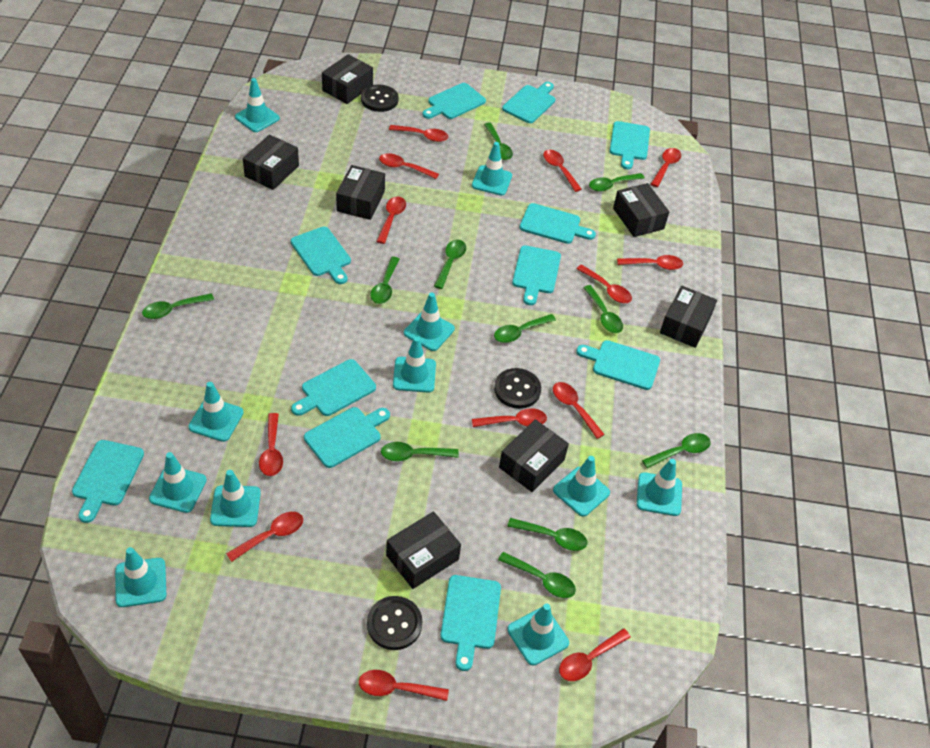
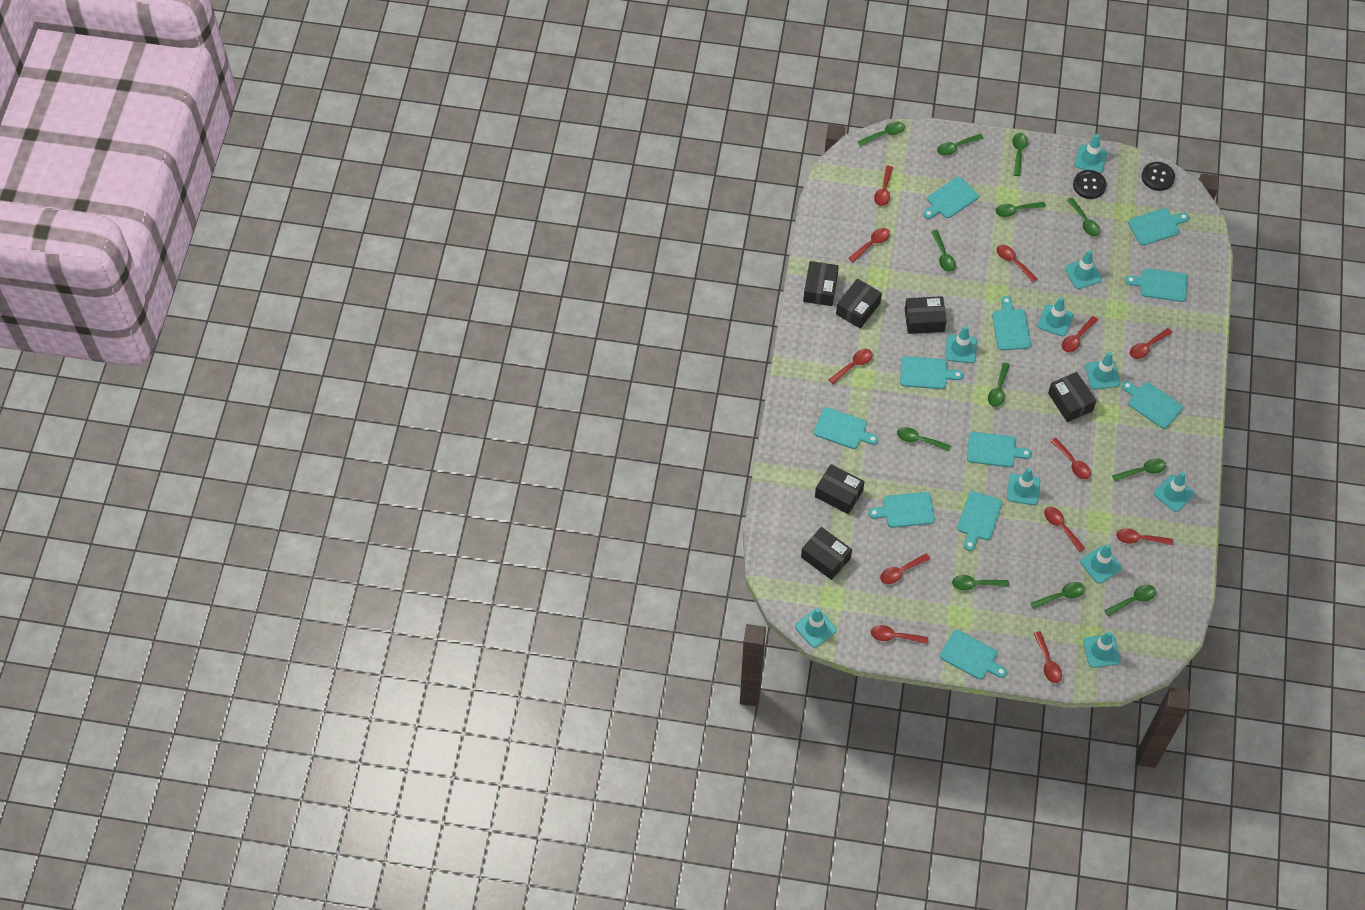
black box: [243,135,299,190] [322,54,373,104] [336,165,385,220] [386,511,461,589] [499,419,569,492] [613,183,669,237] [660,286,717,348] = 7 -> [801,527,852,580] [803,261,839,306] [815,464,865,514] [836,279,882,329] [905,296,947,334] [1048,372,1096,422] = 6
black button: [361,85,399,112] [367,596,423,650] [494,368,541,409] = 3 -> [1073,170,1107,199] [1141,162,1175,191] = 2
green spoon: [142,293,214,319] [370,257,400,304] [381,442,459,461] [434,240,466,289] [484,123,513,160] [494,314,556,343] [498,552,576,598] [507,518,587,551] [583,285,623,333] [589,173,645,192] [642,433,711,468] = 11 -> [858,121,905,146] [897,427,951,451] [931,230,956,272] [937,134,983,156] [952,575,1009,590] [988,362,1010,407] [995,202,1046,217] [1012,133,1028,176] [1031,582,1085,609] [1067,198,1100,237] [1104,585,1156,617] [1112,458,1166,482] = 12
red spoon: [226,512,303,562] [259,413,283,476] [359,670,449,701] [376,197,406,244] [379,153,439,179] [389,125,448,142] [472,408,547,427] [543,150,582,192] [553,382,605,439] [559,628,631,681] [576,264,632,303] [617,255,683,270] [651,148,681,187] = 13 -> [828,349,873,384] [848,228,890,262] [871,625,928,644] [874,166,893,206] [880,553,930,584] [997,245,1038,282] [1034,631,1062,683] [1044,507,1085,552] [1051,438,1091,479] [1062,316,1098,352] [1116,528,1173,545] [1130,328,1172,359] = 12
turquoise traffic cone: [115,547,166,607] [149,452,206,513] [188,382,244,442] [210,470,261,527] [235,78,280,132] [393,337,436,393] [404,292,455,351] [472,142,512,195] [507,603,569,666] [553,456,610,516] [637,459,682,516] = 11 -> [795,608,837,648] [945,326,977,363] [1007,468,1040,505] [1038,297,1073,336] [1065,250,1102,289] [1074,134,1107,173] [1080,544,1122,584] [1083,631,1121,668] [1085,352,1120,389] [1154,472,1195,512] = 10

